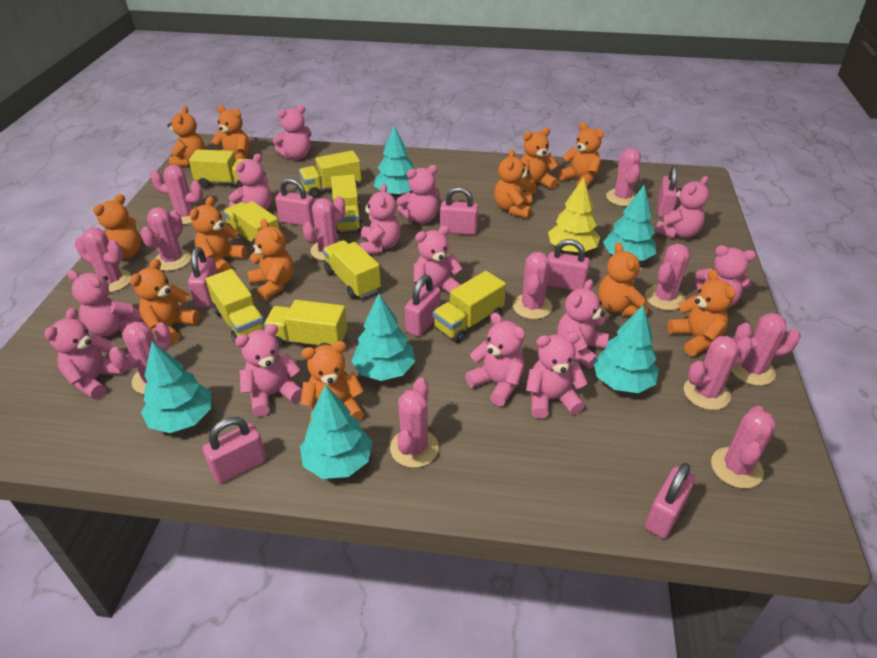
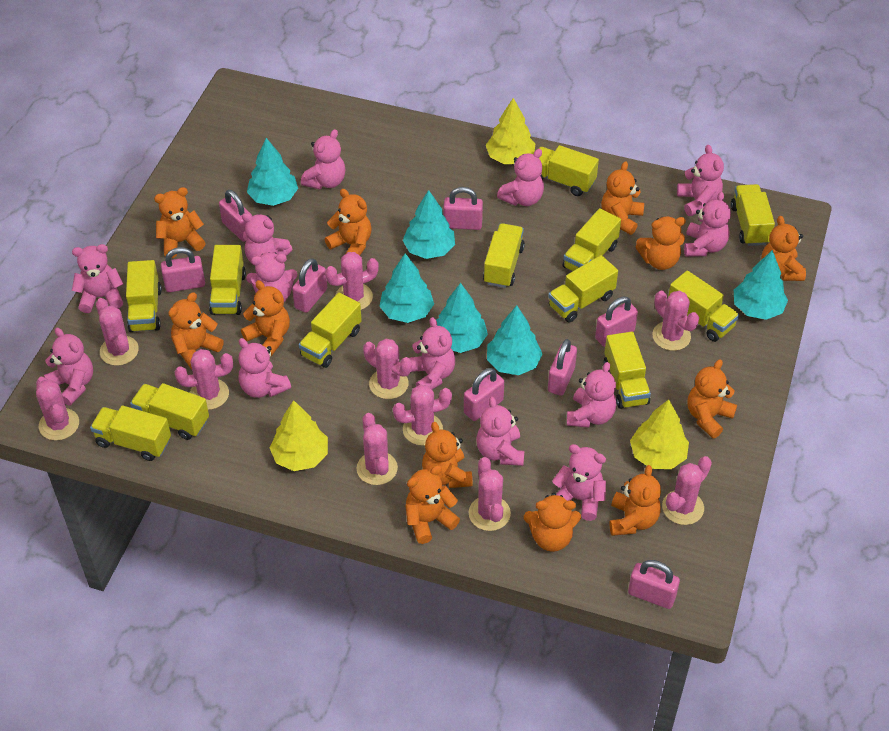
pink cactus: [75,228,132,293] [109,321,171,394] [140,207,191,271] [150,165,203,225] [303,196,345,261] [390,378,439,468] [513,252,552,319] [606,148,641,206] [645,243,691,310] [684,336,752,410] [711,406,776,489] [731,313,801,386] = 12 -> [36,377,79,441] [96,298,139,366] [174,349,233,410] [325,252,379,310] [356,413,398,485] [363,339,412,399] [393,385,452,446] [469,457,511,531] [652,290,699,351] [662,456,712,525] = 10
yellow tree: [548,177,600,253] = 1 -> [270,400,328,471] [486,98,536,164] [630,399,689,469] = 3
yellow truck: [189,149,247,188] [206,269,265,342] [223,201,280,247] [264,300,347,348] [299,150,362,198] [323,240,381,299] [331,175,363,234] [433,271,506,343] = 8 -> [90,406,171,461] [126,260,162,332] [130,383,209,440] [209,245,246,315] [299,293,362,368] [483,223,525,288] [539,145,599,196] [548,255,618,323] [563,208,621,271] [604,332,651,409] [668,270,739,342] [731,184,775,246] = 12

